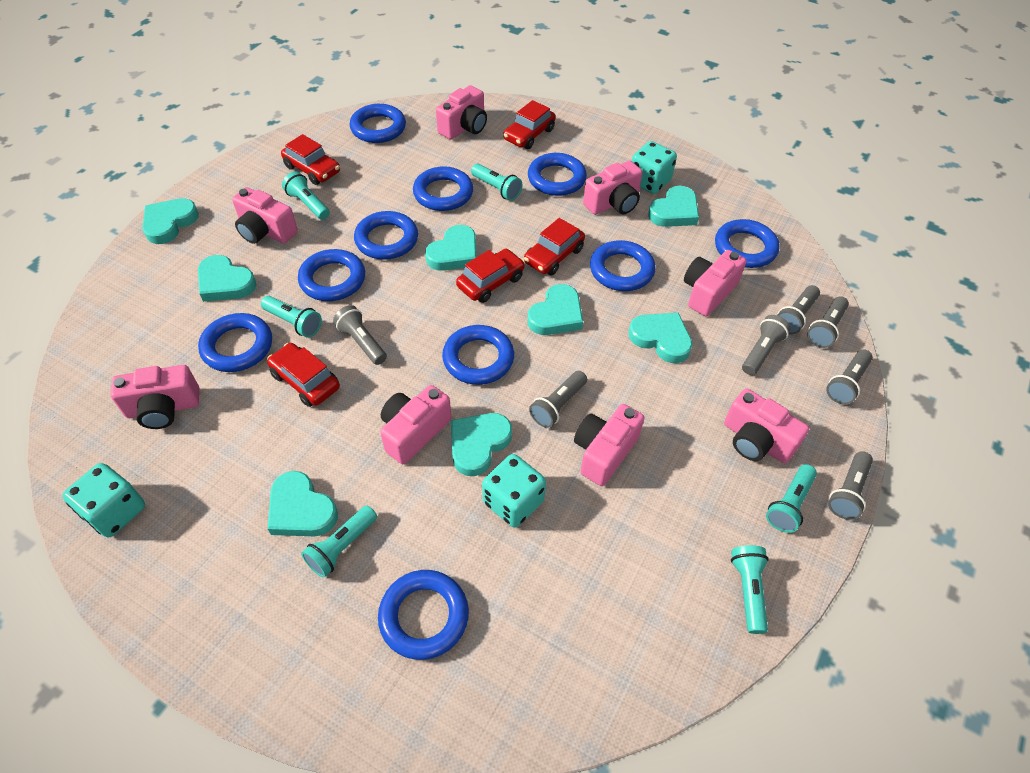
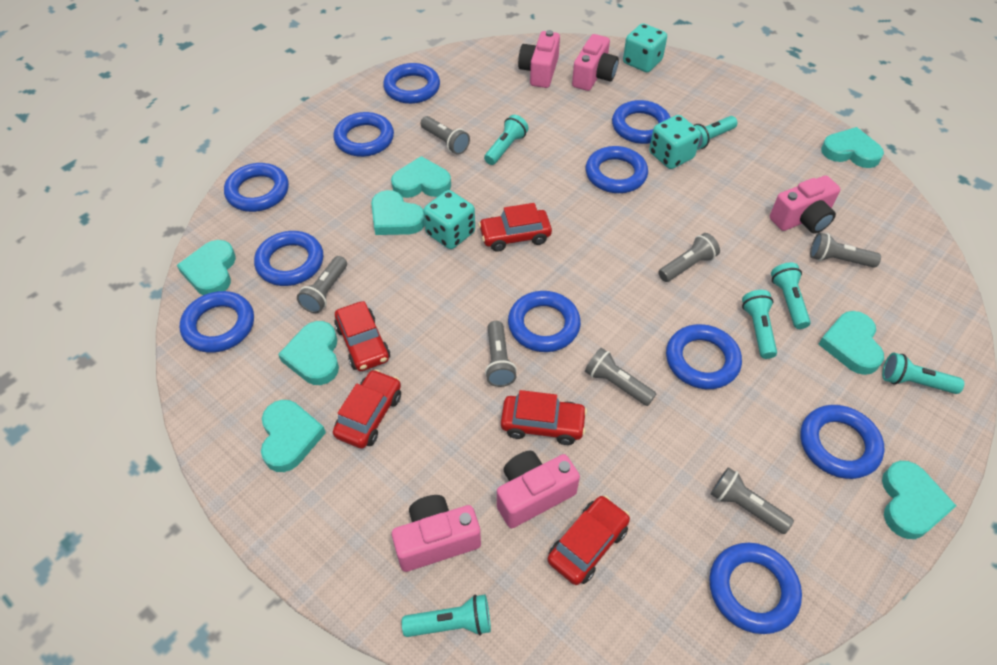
blue ring: [198,313,272,372] [298,249,365,301] [350,104,406,143] [354,211,418,260] [378,570,469,660] [413,166,473,211] [442,325,514,385] [528,153,587,196] [590,240,655,291] [715,219,780,268] = 10 -> [180,291,254,353] [224,163,289,212] [254,231,323,286] [333,112,394,157] [383,63,440,104] [508,291,581,352] [586,146,648,193] [612,100,671,144] [666,324,742,389] [709,543,802,634] [800,405,885,479] = 11
pink camera: [110,365,199,429] [232,187,298,244] [380,385,451,464] [436,85,487,139] [574,404,645,486] [583,161,643,215] [684,250,747,316] [724,389,809,463] = 8 -> [392,495,481,572] [497,451,580,528] [518,30,560,88] [572,34,619,91] [770,175,840,233] = 5

